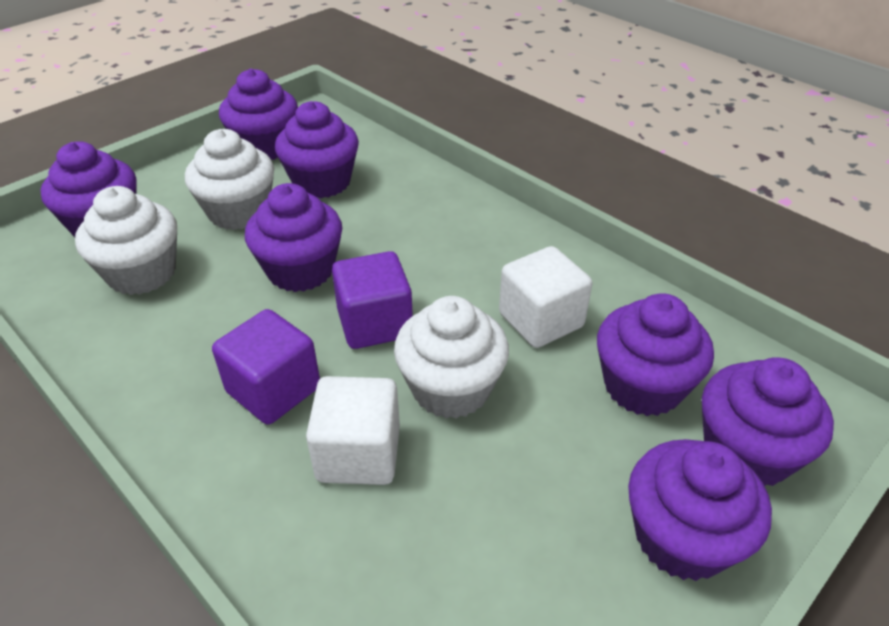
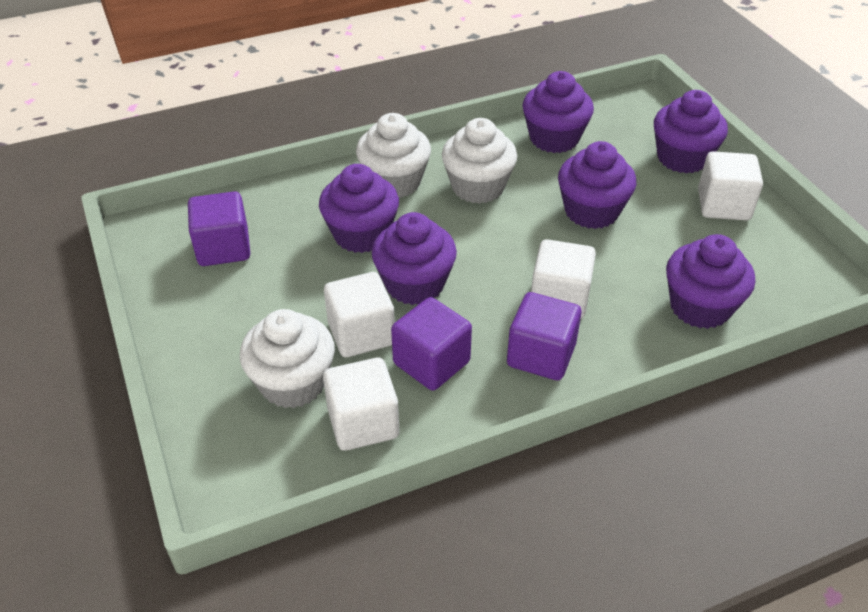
purple cube: [212,309,320,424] [332,251,413,349] = 2 -> [188,191,250,266] [391,297,472,390] [507,292,581,380] = 3
purple cupcake: [41,141,137,237] [219,69,298,160] [245,183,342,292] [275,101,359,198] [597,293,714,416] [628,439,772,581] [702,357,834,486] = 7 -> [319,164,399,253] [372,212,457,305] [522,71,594,153] [558,141,636,229] [654,90,728,173] [666,234,755,329] = 6
white cube: [306,376,400,485] [499,246,592,348] = 2 -> [323,358,399,451] [324,272,395,357] [531,239,596,319] [698,151,763,220] = 4

